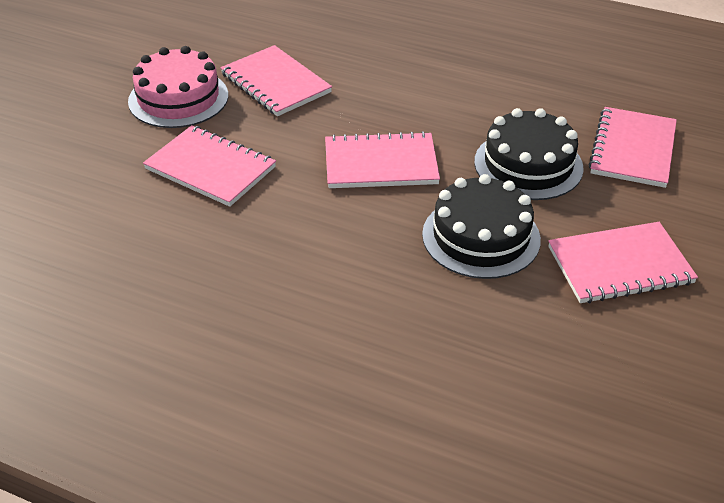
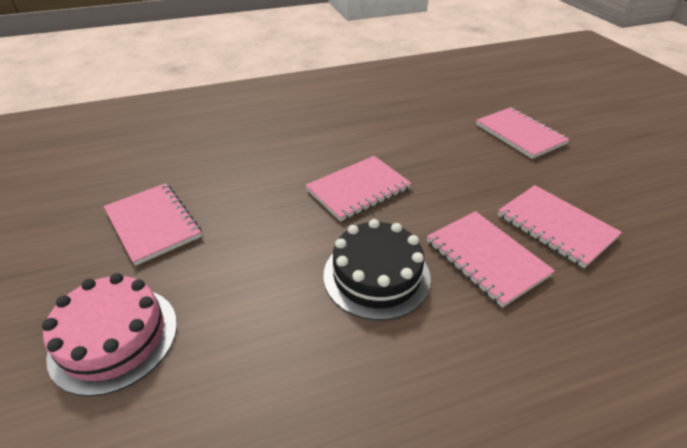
black cake: [422,174,541,279] [474,108,584,200] = 2 -> [324,219,431,320] = 1

